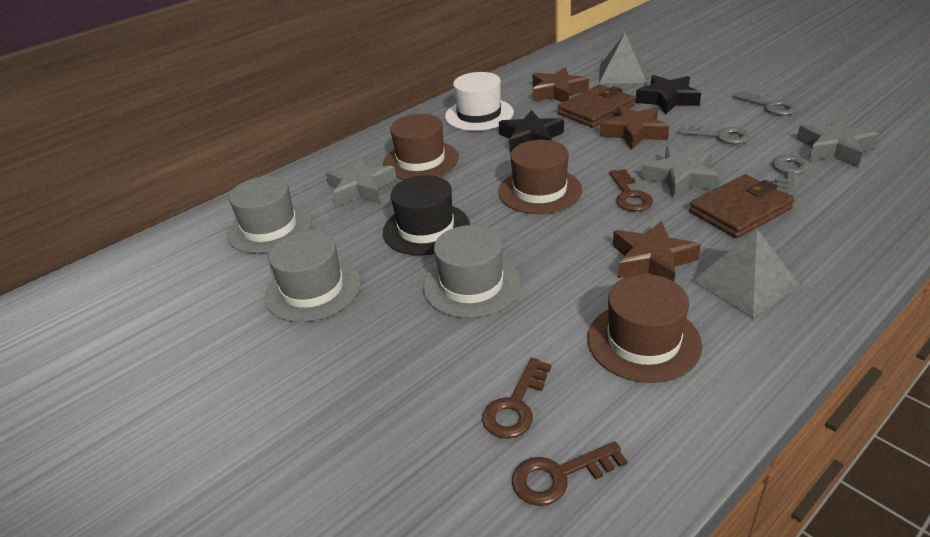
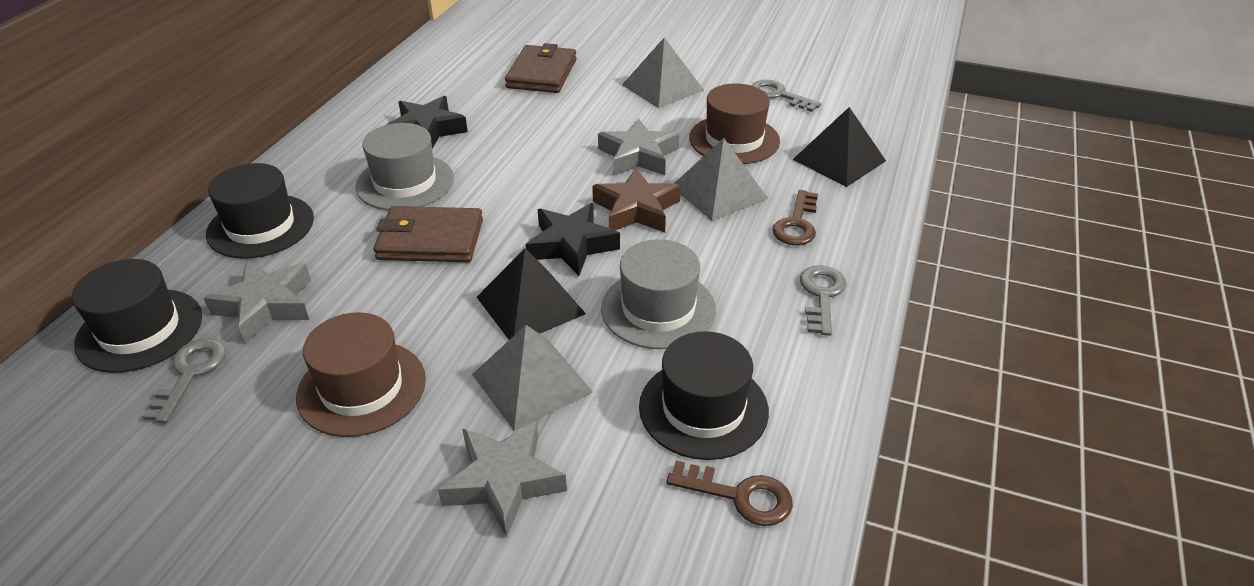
black hat: [383,175,470,255] = 1 -> [72,259,202,373] [206,163,314,259] [639,331,769,460] = 3
black pyramid: none = 0 -> [477,248,586,340] [792,107,886,187] = 2
brown hat: [383,114,459,180] [498,140,582,214] [587,274,702,383] = 3 -> [296,312,426,437] [689,83,780,164] = 2
brown key: [482,358,551,439] [512,442,627,506] [609,169,653,212] = 3 -> [666,461,793,526] [772,190,818,246] = 2
brown star: [532,67,589,102] [600,105,669,150] [613,221,701,281] = 3 -> [592,168,681,233] = 1
grey hat: [227,176,312,254] [264,231,361,322] [423,225,521,318] = 3 -> [355,123,454,210] [601,239,716,349] = 2
grey pyramid: [599,33,647,83] [692,229,801,318] = 2 -> [472,325,593,431] [622,38,704,108] [674,138,768,221] = 3
white hat: [445,72,514,131] = 1 -> none = 0

